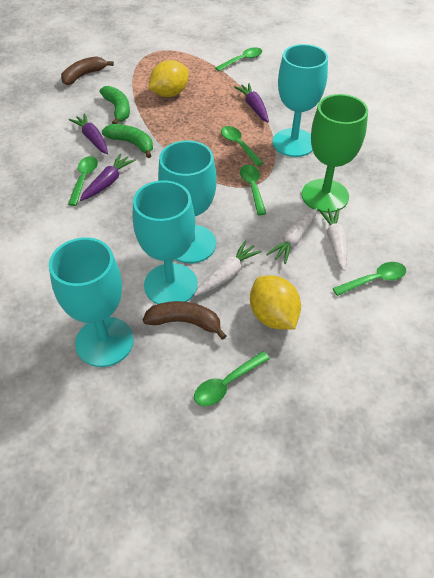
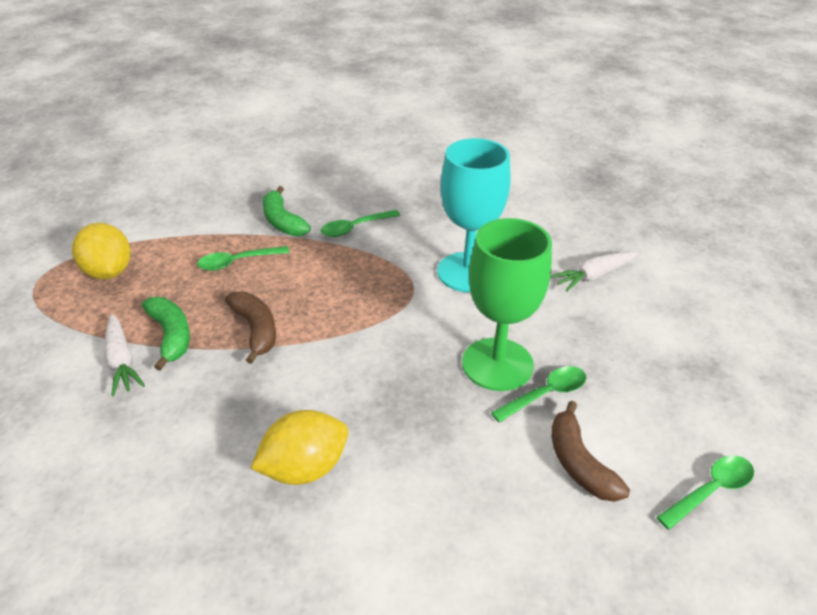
green spoon: [68,156,98,206] [194,351,270,406] [215,48,262,71] [221,126,263,166] [240,165,266,215] [333,262,406,296] = 6 -> [197,246,290,271] [321,210,400,237] [491,366,586,423] [656,456,754,530] = 4
purple carrot: [69,113,108,154] [80,153,136,201] [234,83,269,122] = 3 -> none = 0
turquoise goblet: [49,238,134,367] [133,180,198,304] [158,140,217,263] [272,44,328,157] = 4 -> [437,138,511,292] = 1
white carrot: [194,240,262,296] [266,209,317,264] [318,208,347,271] = 3 -> [104,314,145,396] [550,252,638,292] = 2

